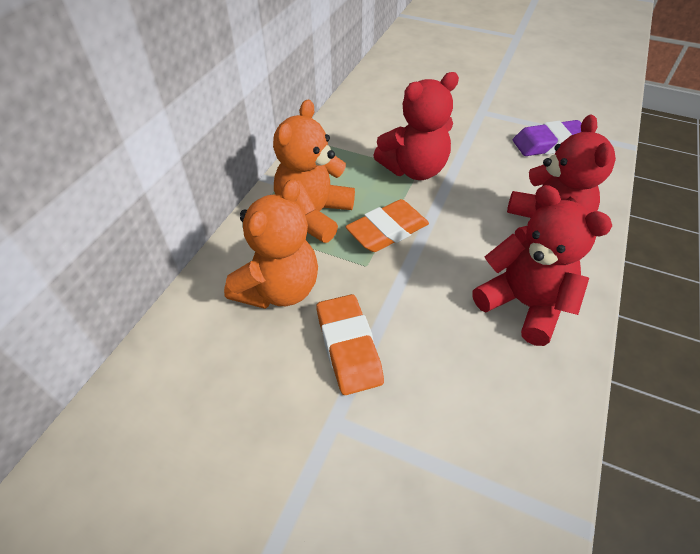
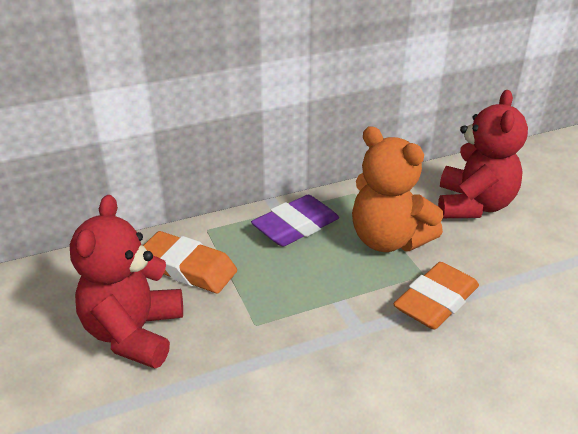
orange teddy bear: [224,179,318,309] [273,99,355,243] = 2 -> [352,126,443,252] = 1
red teddy bear: [373,72,459,180] [472,185,612,346] [507,115,616,243] = 3 -> [70,195,183,369] [438,90,528,218] = 2

